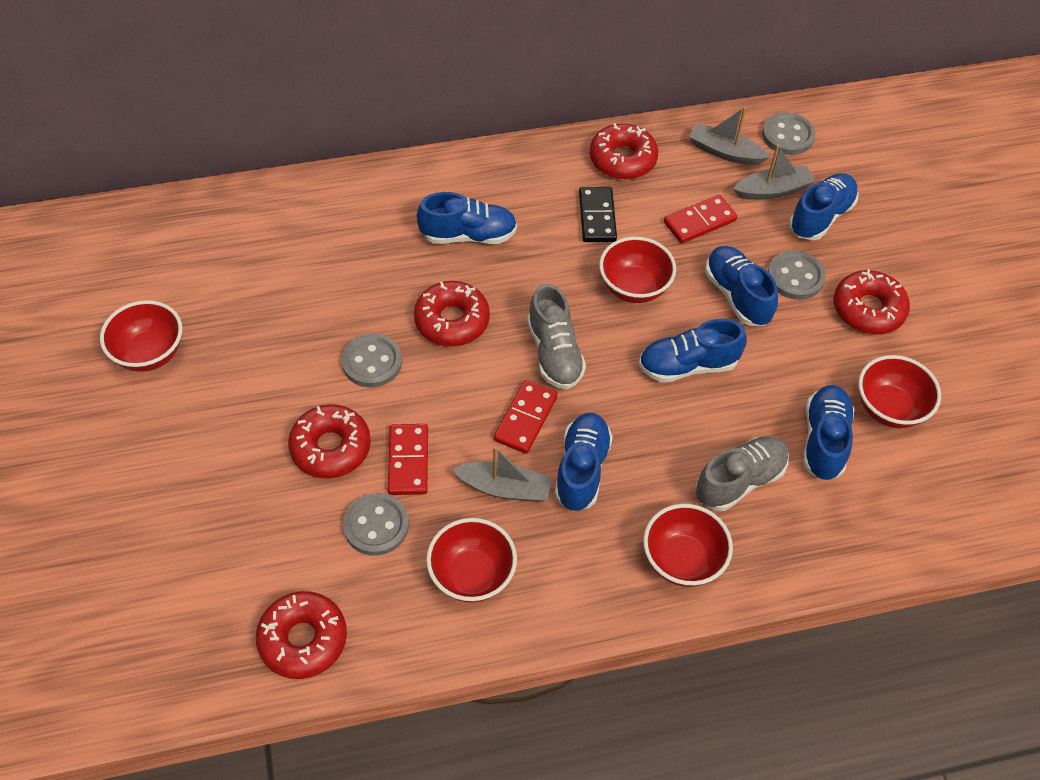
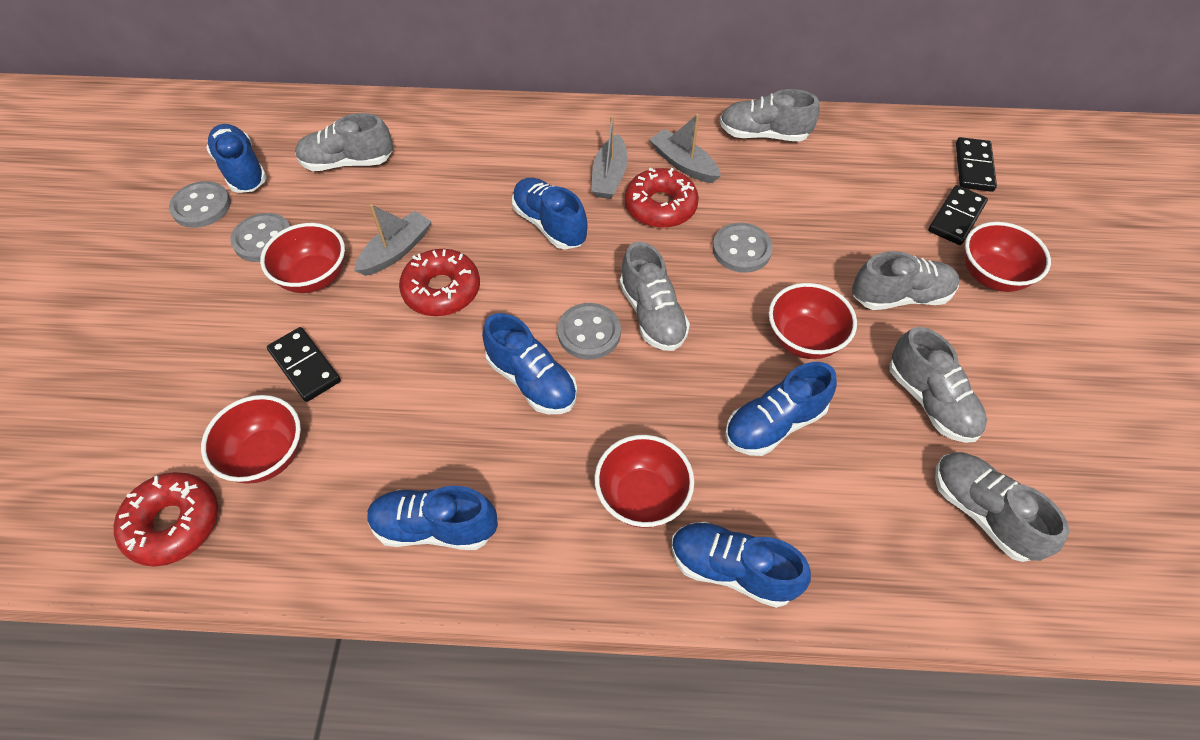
black domino: [579,187,617,242] = 1 -> [267,327,341,402] [928,185,988,245] [956,137,997,192] = 3
grey shoe: [527,284,586,389] [696,436,789,511] = 2 -> [295,113,393,171] [620,242,690,351] [720,89,820,141] [852,251,959,310] [889,327,987,443] [935,452,1069,562] = 6
red domino: [388,424,428,495] [494,380,558,454] [664,195,737,244] = 3 -> none = 0
red donut: [256,591,347,679] [288,404,371,479] [414,281,490,346] [590,123,658,179] [834,269,910,334] = 5 -> [114,472,218,567] [399,249,480,316] [625,168,699,228] = 3

